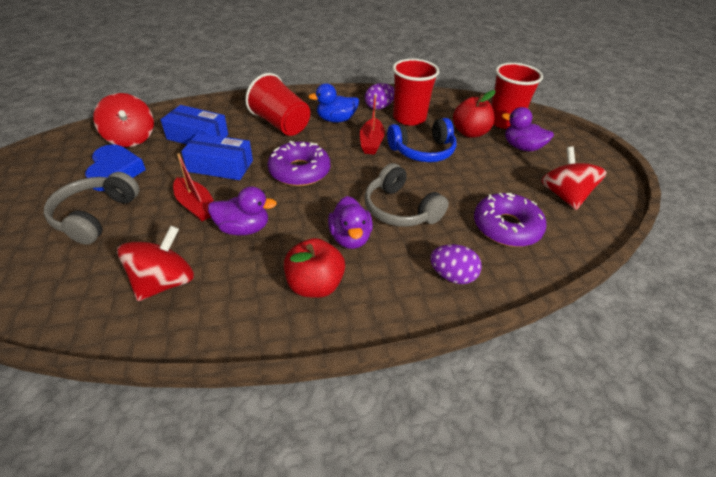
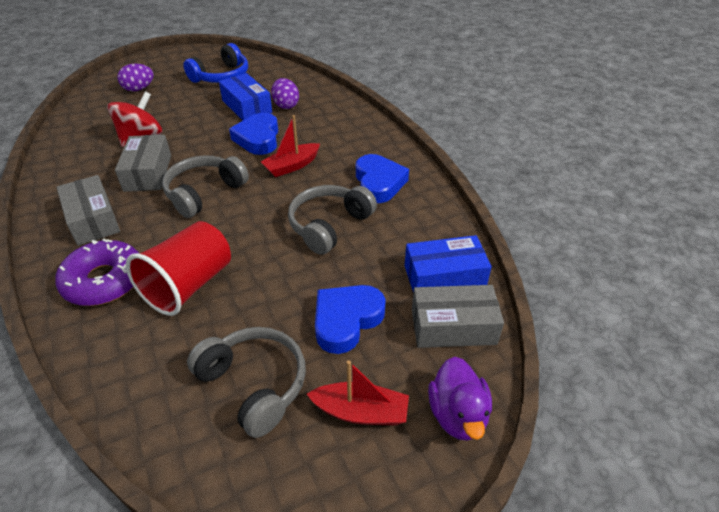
blue duck: [308,83,359,122] = 1 -> none = 0
blue heart: [85,144,146,191] = 1 -> [229,113,278,155] [315,285,386,354] [356,154,409,203] = 3
grey box: none = 0 -> [57,175,120,246] [115,135,171,192] [412,285,504,348] = 3
grey headphones: [44,172,139,245] [365,163,449,227] = 2 -> [162,156,249,218] [187,327,306,438] [288,185,377,255] = 3
purple donut: [267,141,330,186] [474,193,547,247] = 2 -> [55,239,139,306] = 1
purple duck: [208,186,277,235] [328,196,373,249] [502,107,554,152] = 3 -> [428,357,492,441] = 1
red apple: [284,238,345,298] [453,90,495,138] = 2 -> none = 0
red cup: [245,73,310,136] [393,59,439,126] [491,63,543,129] = 3 -> [126,221,231,316] = 1
red spinning top: [93,93,154,147] [117,226,194,301] [541,146,607,210] = 3 -> [107,91,162,147] = 1

